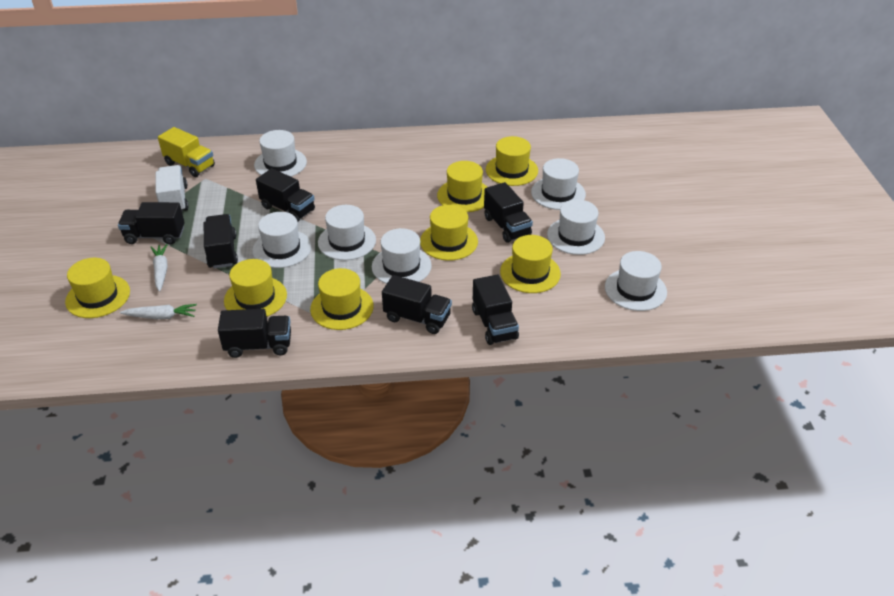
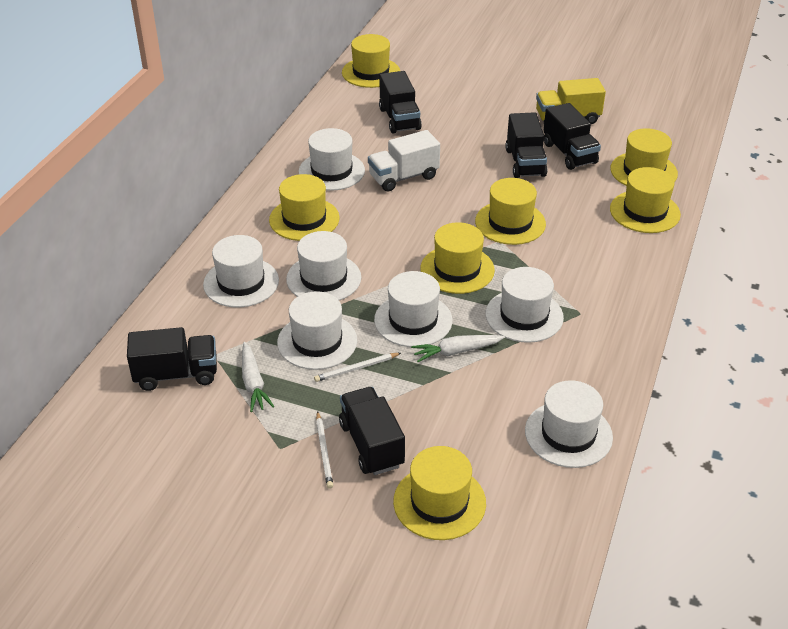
black truck: [118,202,185,245] [204,214,238,269] [218,309,291,358] [256,168,315,222] [382,275,452,334] [472,275,519,345] [484,182,533,243] = 7 -> [127,327,217,391] [339,387,405,475] [379,71,422,133] [505,112,548,178] [543,103,601,170] = 5
white pencil: none = 0 -> [314,353,401,382] [316,411,333,489] = 2

